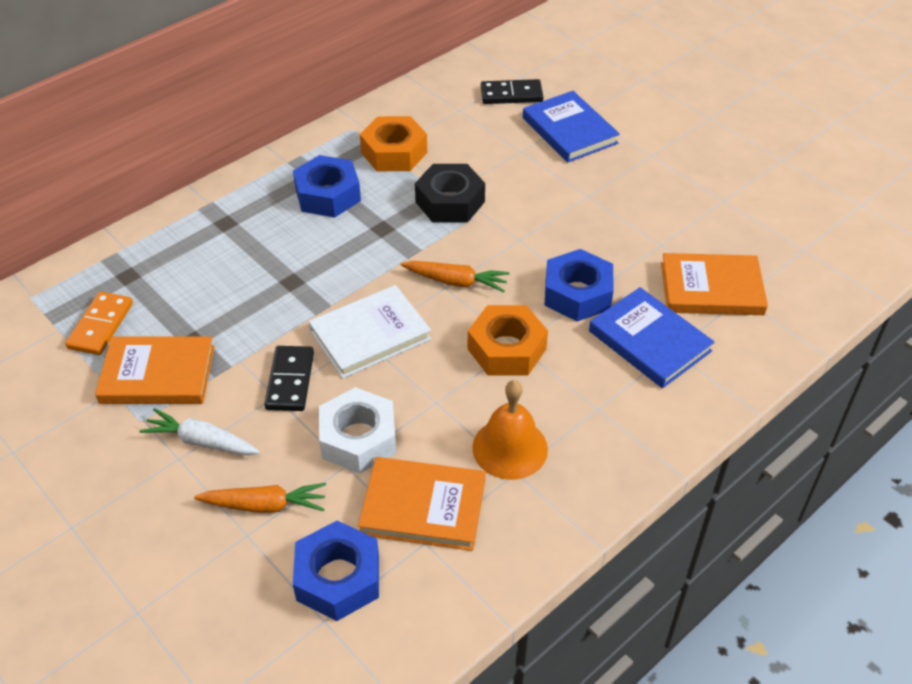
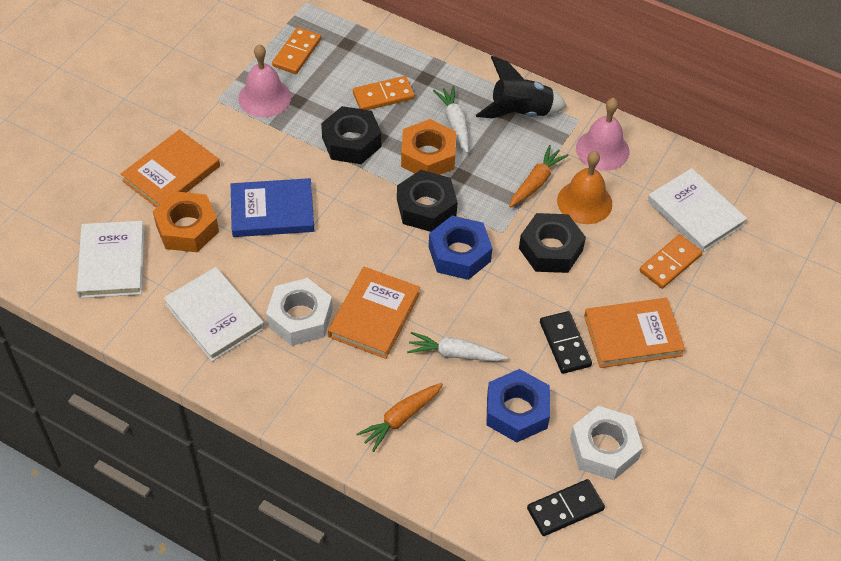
black nut: [415,164,485,222] = 1 -> [321,106,382,164] [397,170,458,232] [519,213,586,273] = 3
black rocket: none = 0 -> [476,56,567,118] = 1
blue book: [523,91,620,163] [589,287,715,388] = 2 -> [231,178,315,237] = 1
blue nut: [293,155,361,218] [293,521,379,621] [544,249,614,322] = 3 -> [429,216,493,280] [486,369,550,442] = 2
orange domino: [65,292,133,355] = 1 -> [272,27,321,74] [353,76,415,110] [640,234,702,289] = 3
pink bell: none = 0 -> [238,44,291,117] [576,98,629,171] = 2
white book: [308,285,431,378] = 1 -> [76,221,145,298] [164,267,265,362] [648,168,747,253] = 3
white carrot: [139,408,260,455] = 1 -> [407,332,508,362] [433,86,469,153] = 2
white nut: [319,387,396,473] = 1 -> [266,278,333,346] [570,406,643,480] = 2

